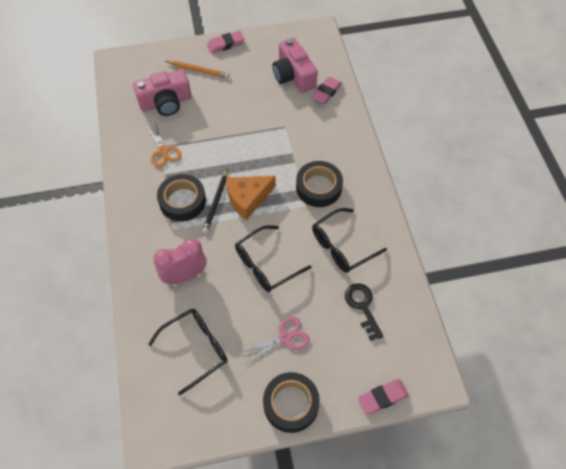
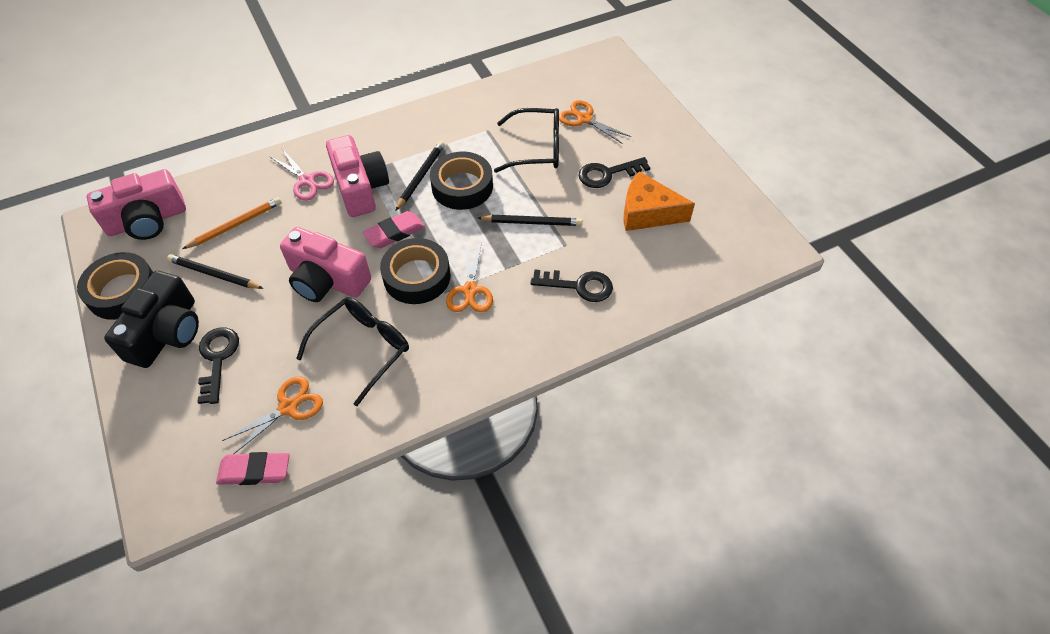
black camera: none = 0 -> [104,271,199,368] = 1
black glasses: [148,309,228,395] [235,225,311,292] [312,208,387,273] = 3 -> [296,297,409,406] [494,108,559,173] = 2
black key: [345,283,384,341] = 1 -> [198,327,239,404] [531,269,613,302] [579,157,650,188] = 3
black pencil: [202,169,228,233] = 1 -> [167,254,264,289] [395,141,445,211] [478,215,583,226] = 3
orange scissors: [146,121,181,167] = 1 -> [222,377,323,454] [446,242,493,312] [559,100,631,144] = 3
pink camera: [133,69,191,116] [272,38,318,93] = 2 -> [87,169,186,240] [280,227,371,302] [326,135,389,217] = 3
pink clock: [153,238,207,284] = 1 -> none = 0
pink eraser: [207,31,245,54] [311,77,342,104] [358,379,409,415] = 3 -> [216,452,290,485] [363,211,425,248] = 2

